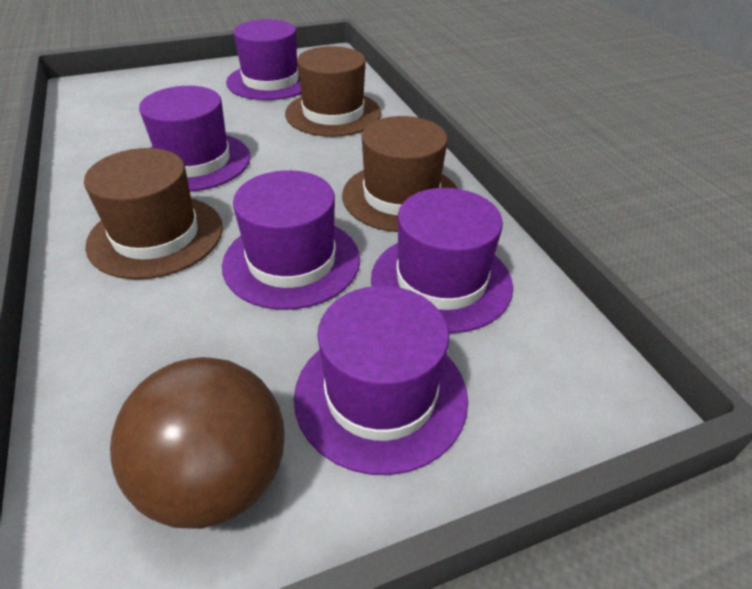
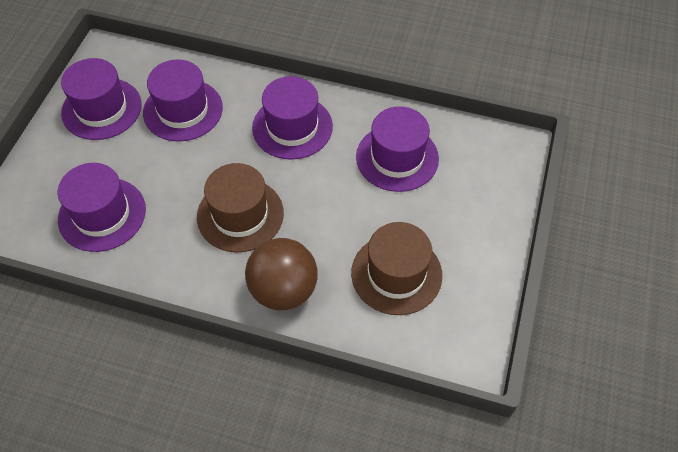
brown hat: [84,148,223,279] [285,46,381,137] [342,116,458,232] = 3 -> [197,163,284,253] [351,222,442,315] = 2

